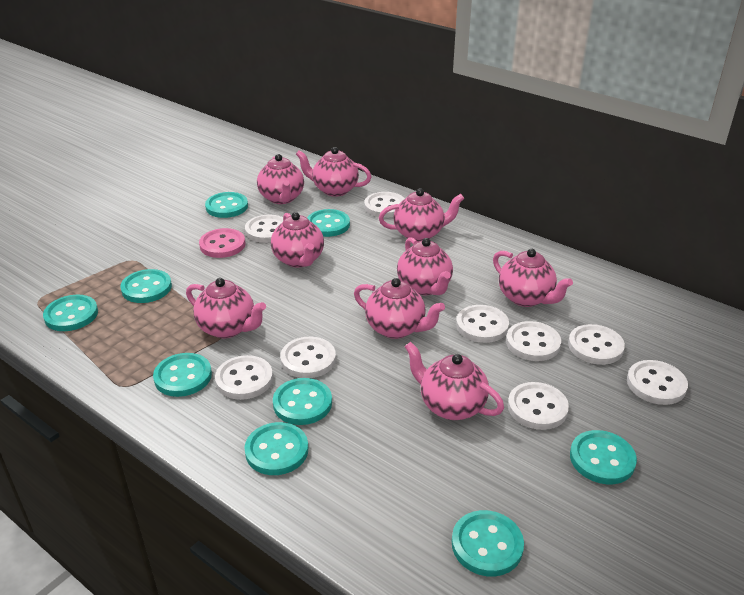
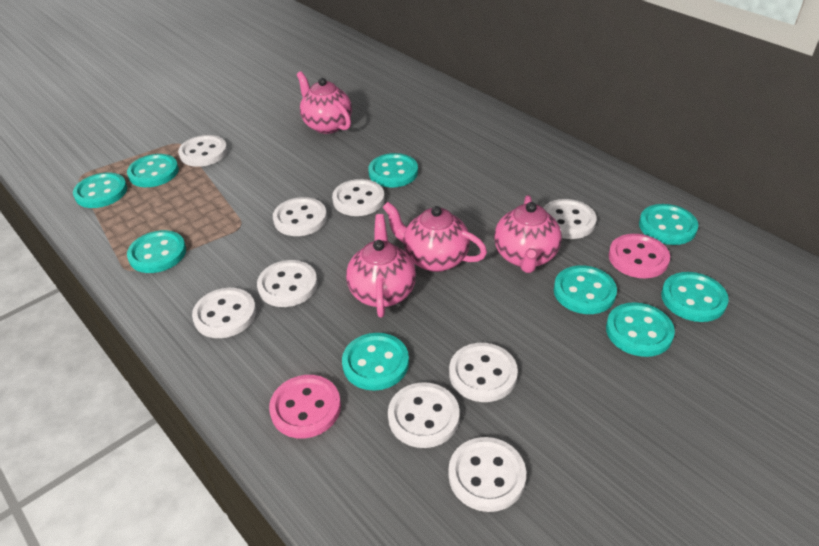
pink button: [199,228,245,258] = 1 -> [269,375,341,438] [609,234,670,278] = 2
pink teapot: [186,278,266,338] [257,154,304,204] [271,212,324,268] [296,147,371,197] [354,278,445,339] [379,189,464,242] [397,237,453,295] [405,342,504,420] [493,249,573,307] = 9 -> [297,71,352,134] [346,214,416,317] [383,202,487,272] [494,195,562,273] = 4

